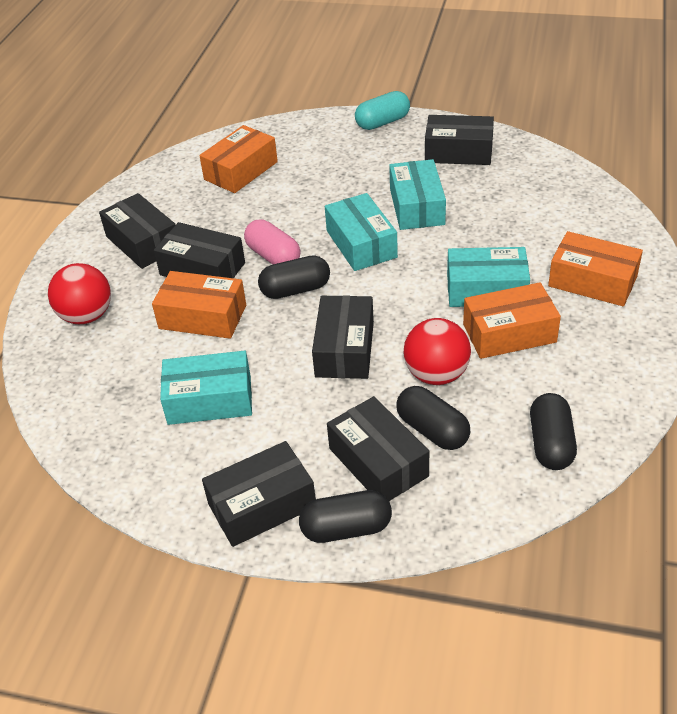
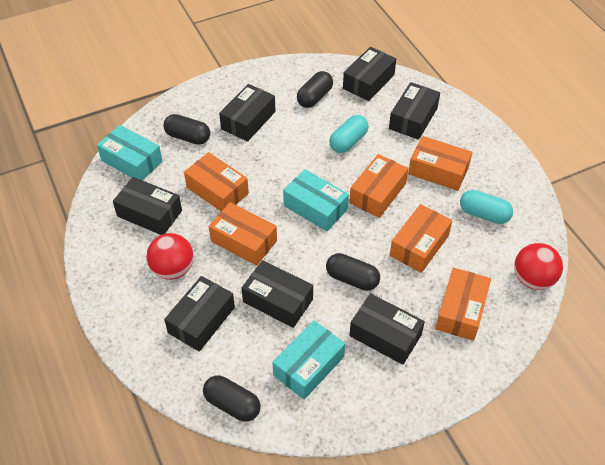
black box: [99,193,175,269] [154,222,245,278] [202,441,316,547] [312,295,374,379] [327,396,429,501] [425,115,494,165] = 6 -> [113,177,182,235] [164,276,235,352] [219,84,275,142] [241,260,313,328] [343,47,396,101] [349,293,425,365] [389,82,440,140] = 7
orange box: [152,271,246,339] [199,125,278,193] [463,282,561,359] [548,231,643,306] = 4 -> [184,152,249,211] [209,202,277,266] [349,154,408,218] [390,204,452,273] [408,136,472,191] [435,268,491,341] = 6
pink capsule: [244,219,300,265] = 1 -> none = 0
turquoise box: [160,351,252,425] [325,193,398,271] [389,159,446,230] [447,247,530,307] = 4 -> [97,125,162,180] [272,320,345,400] [283,169,349,232] = 3
turquoise capsule: [355,91,410,130] = 1 -> [329,115,369,153] [460,190,513,224] = 2

